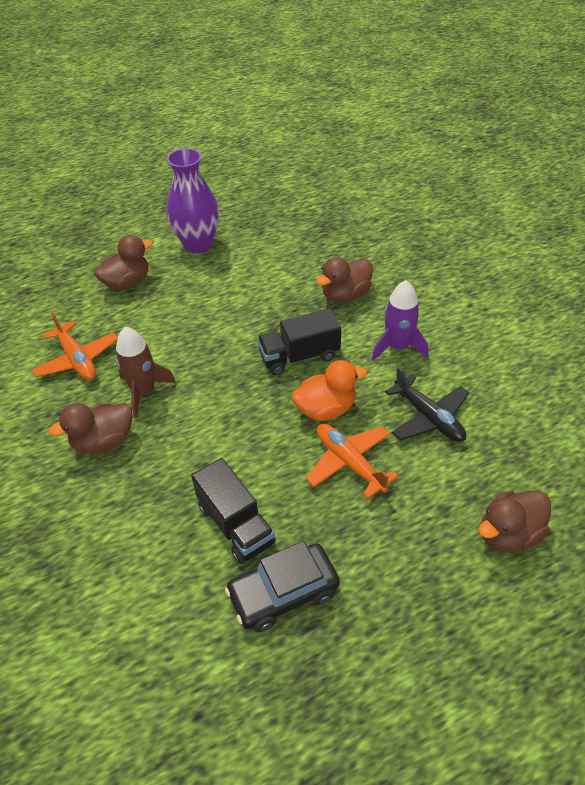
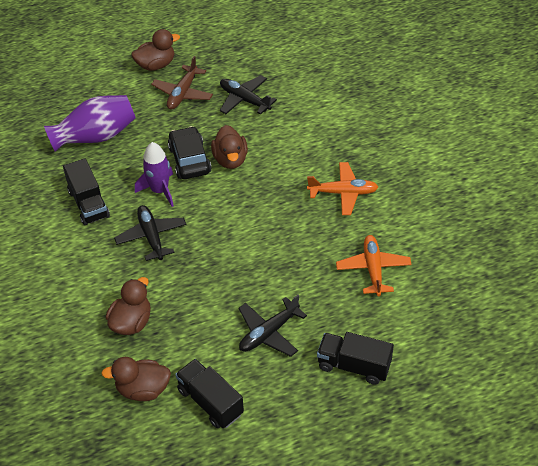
black plane: [385,366,470,442] = 1 -> [114,205,186,261] [220,75,277,115] [239,295,307,357] = 3
black truck: [191,458,276,564] [257,309,341,375] = 2 -> [63,158,110,225] [175,359,244,428] [317,332,394,385] = 3
brown plane: none = 0 -> [151,56,213,110] = 1
brown rocket: [116,326,176,418] = 1 -> none = 0
orange duck: [292,360,367,421] = 1 -> none = 0

